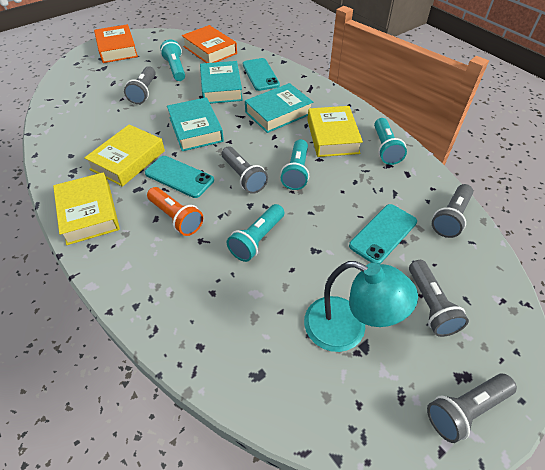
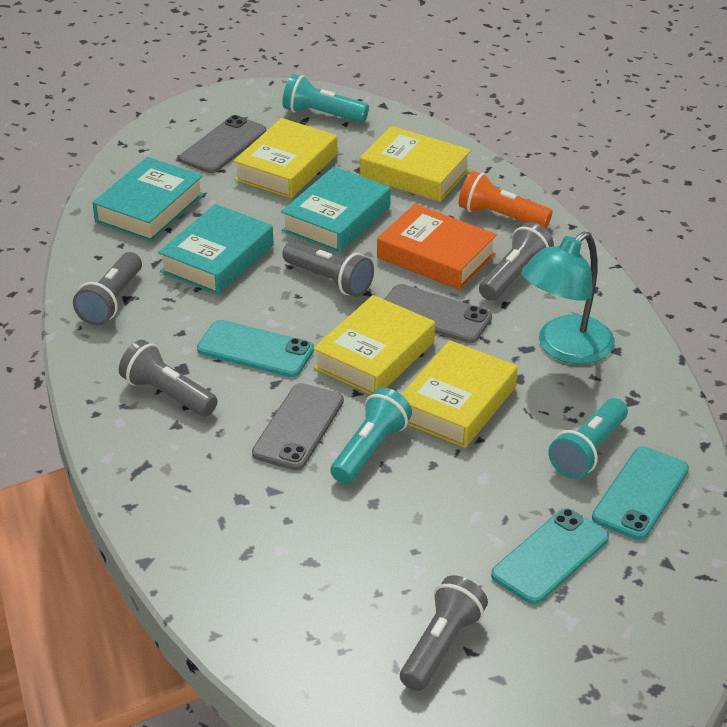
grey phone: none = 0 -> [179,115,266,173] [252,383,344,470] [384,284,492,343] = 3
orange book: [94,24,138,63] [182,25,237,63] = 2 -> [377,204,497,290] = 1
turquoise flashlight: [160,39,185,81] [227,204,284,262] [281,139,309,190] [374,118,407,165] = 4 -> [282,74,369,123] [330,388,412,484] [548,398,628,479] = 3
yellow book: [53,173,120,245] [84,124,165,187] [307,106,363,157] = 3 -> [234,118,337,199] [313,295,435,395] [360,126,471,202] [401,340,518,448] = 4

